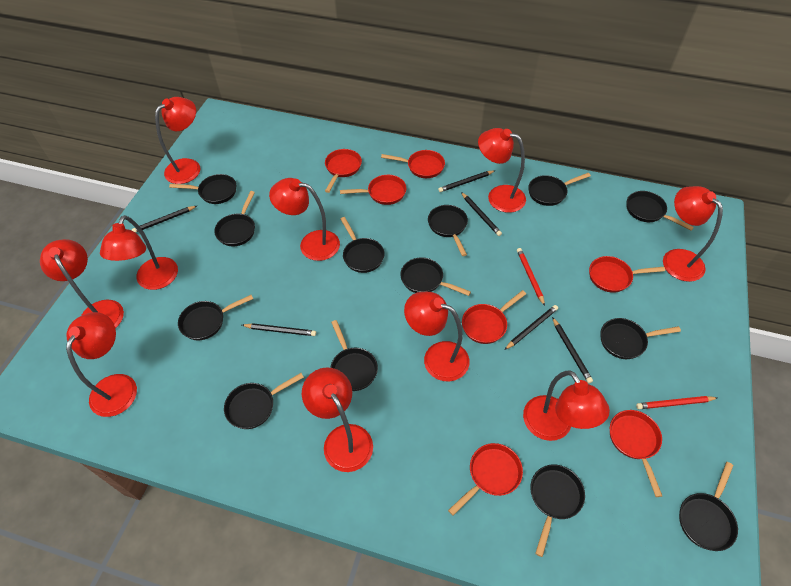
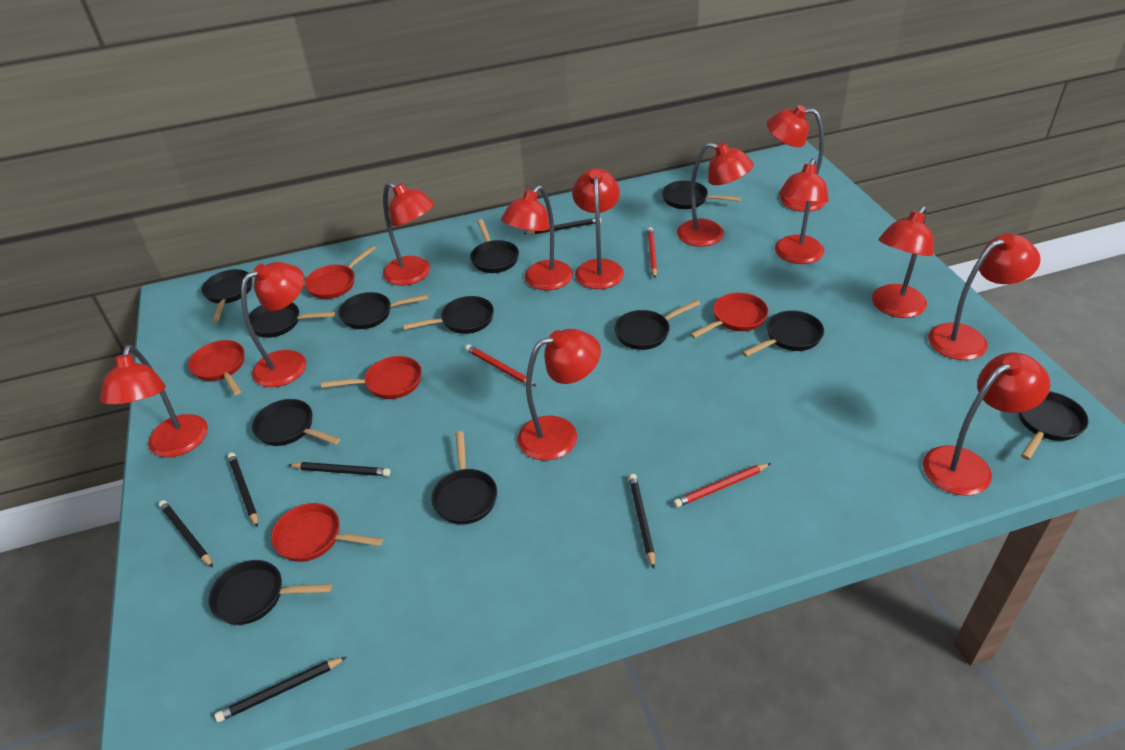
black pan: [169,174,236,204] [178,295,253,340] [214,191,255,246] [224,373,304,429] [330,320,378,391] [341,217,384,273] [400,257,471,296] [428,205,468,256] [528,173,591,206] [530,465,585,557] [600,318,681,359] [626,191,694,231] [679,462,738,551] = 13 -> [202,269,252,322] [209,560,332,625] [249,303,335,338] [252,399,340,446] [338,292,428,329] [403,296,494,334] [431,431,497,525] [470,219,519,273] [614,300,700,350] [662,180,741,209] [742,310,824,357] [1018,391,1089,460] = 12
red lamp: [40,239,124,328] [66,312,137,417] [100,215,178,290] [155,97,200,184] [269,178,340,261] [302,367,373,472] [404,292,469,381] [478,128,526,213] [523,370,610,441] [663,186,723,282] = 10 -> [100,345,208,457] [241,262,306,387] [383,182,434,286] [501,185,573,290] [518,329,601,460] [572,168,624,289] [677,142,754,247] [767,105,826,212] [775,158,829,264] [872,206,933,318] [923,352,1050,496] [928,233,1041,360] = 12
red pan: [325,149,362,193] [340,175,406,205] [381,150,445,178] [448,443,523,516] [462,290,526,344] [589,256,665,293] [610,410,662,497] = 7 -> [188,340,244,395] [271,503,383,562] [305,245,376,299] [321,356,422,399] [690,293,768,338] = 5
red pencil: [517,248,545,306] [636,396,717,409] = 2 -> [465,344,536,386] [647,227,657,278] [673,463,771,507] = 3

